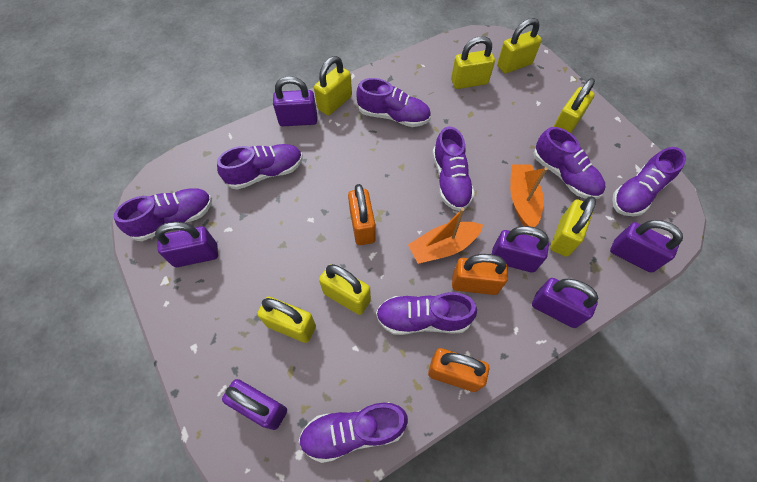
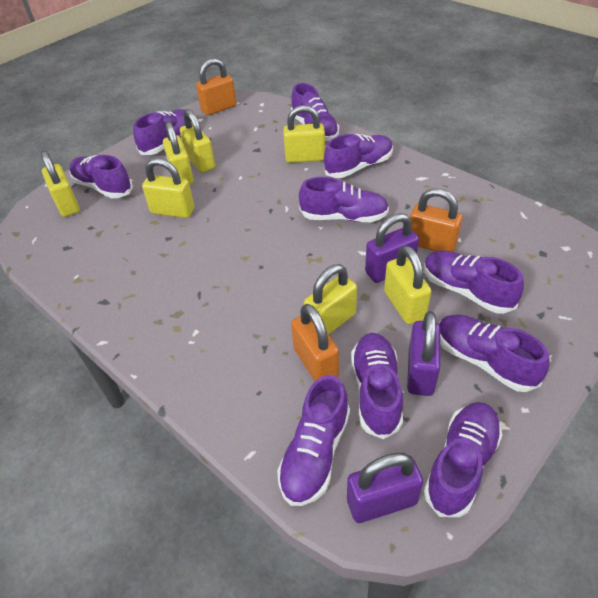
orange boat: [408,208,483,264] [510,165,548,227] = 2 -> none = 0
purple padlock: [155,222,218,267] [222,379,287,430] [273,76,317,126] [492,226,549,273] [532,278,598,328] [610,220,683,273] = 6 -> [347,453,423,523] [365,213,419,283] [407,311,440,396] = 3
purple shoe: [114,188,212,241] [217,144,303,190] [299,402,408,463] [356,78,431,127] [376,292,477,335] [432,126,475,211] [533,127,605,199] [612,147,686,216] = 8 -> [69,155,133,198] [133,109,192,155] [277,375,350,506] [291,83,339,141] [299,177,389,222] [324,134,393,178] [351,333,403,439] [424,250,524,314] [424,402,502,517] [439,315,550,392] = 10

